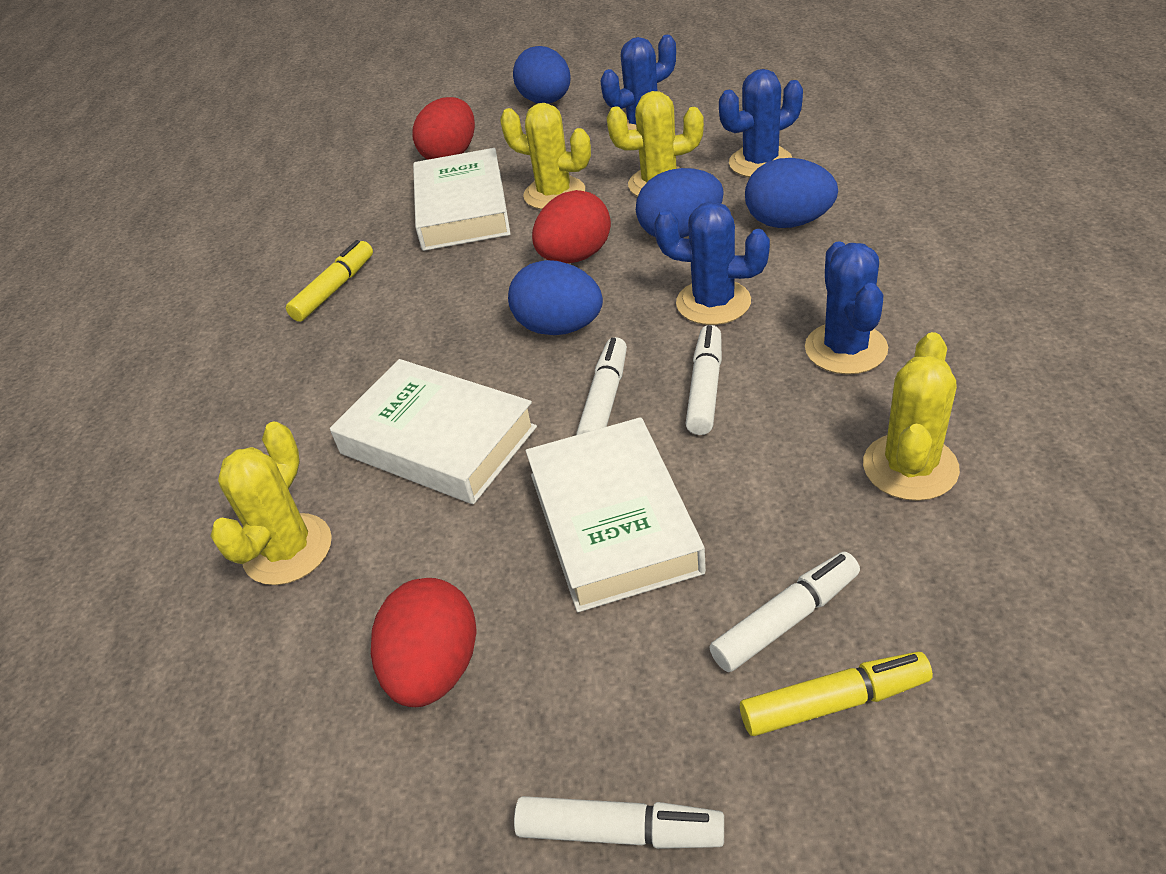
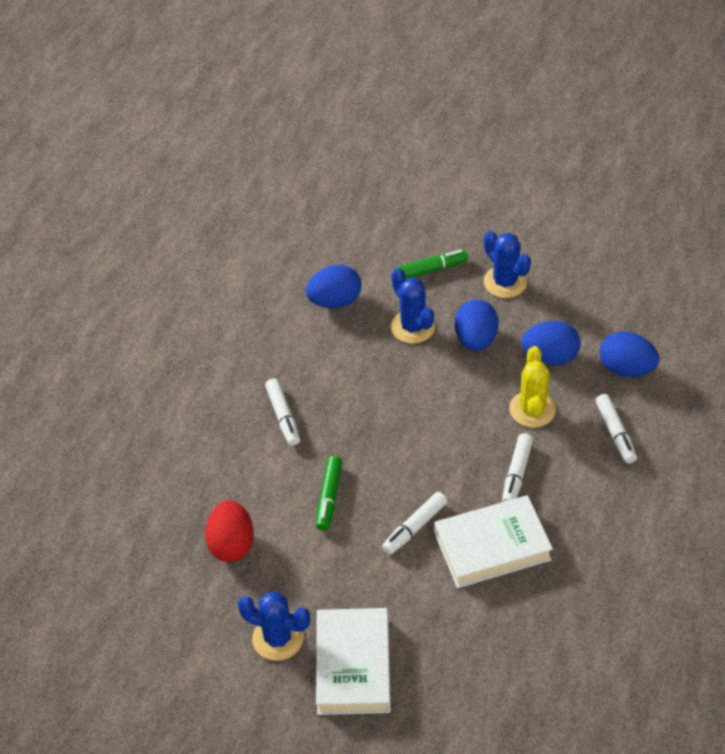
blue cactus: [601,35,676,130] [654,201,770,325] [719,69,803,177] [805,242,888,375] = 4 -> [238,592,310,661] [391,268,435,344] [484,231,531,298] = 3
green marker: none = 0 -> [316,456,342,531] [396,250,468,279] = 2
red egg: [371,578,477,707] [412,97,475,160] [532,190,611,263] = 3 -> [205,500,254,562] = 1
white book: [330,359,537,504] [413,148,510,251] [526,417,706,612] = 3 -> [316,608,391,715] [434,495,553,588] = 2
yellow cactus: [211,421,332,585] [500,103,591,210] [606,91,704,196] [863,332,960,501] = 4 -> [509,346,556,428] = 1
yellow marker: [286,240,373,322] [740,652,933,736] = 2 -> none = 0

